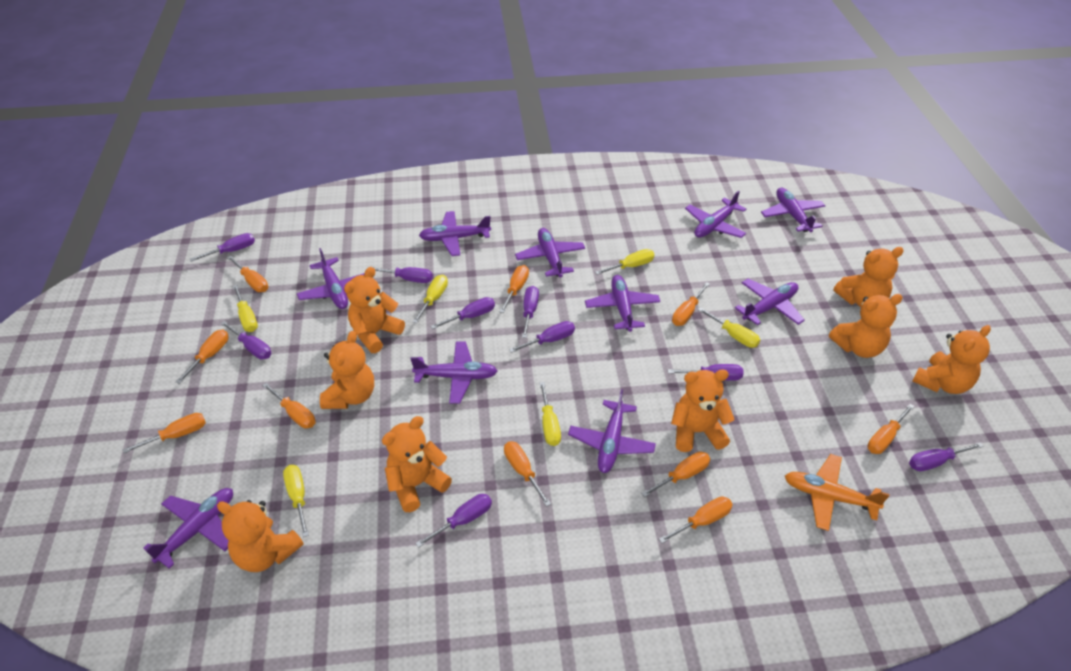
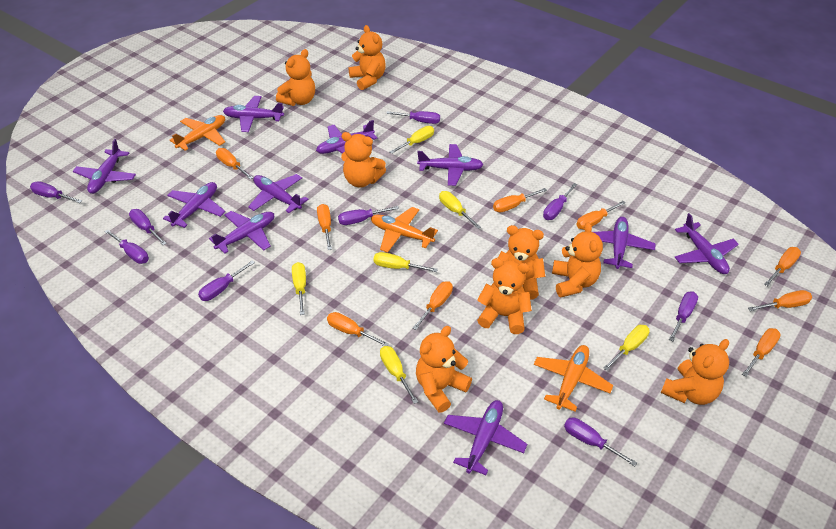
orange plane: [785,454,890,531] = 1 -> [170,115,225,151] [371,207,438,253] [534,345,613,412] = 3
orange screwdriver: [123,413,206,453] [176,330,228,384] [227,256,268,292] [262,383,316,428] [499,265,529,313] [504,441,551,507] [641,452,710,497] [659,497,733,543] [672,282,710,326] [867,404,915,454] = 10 -> [216,148,253,180] [317,204,332,250] [327,312,389,346] [413,281,453,330] [493,188,547,212] [576,201,626,230] [742,328,780,377] [748,290,812,311] [764,247,801,286] = 9

